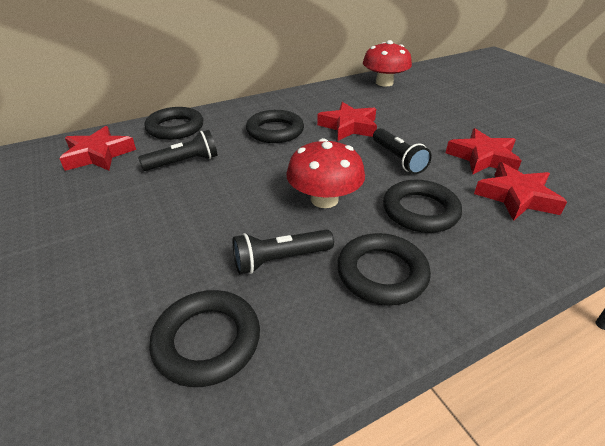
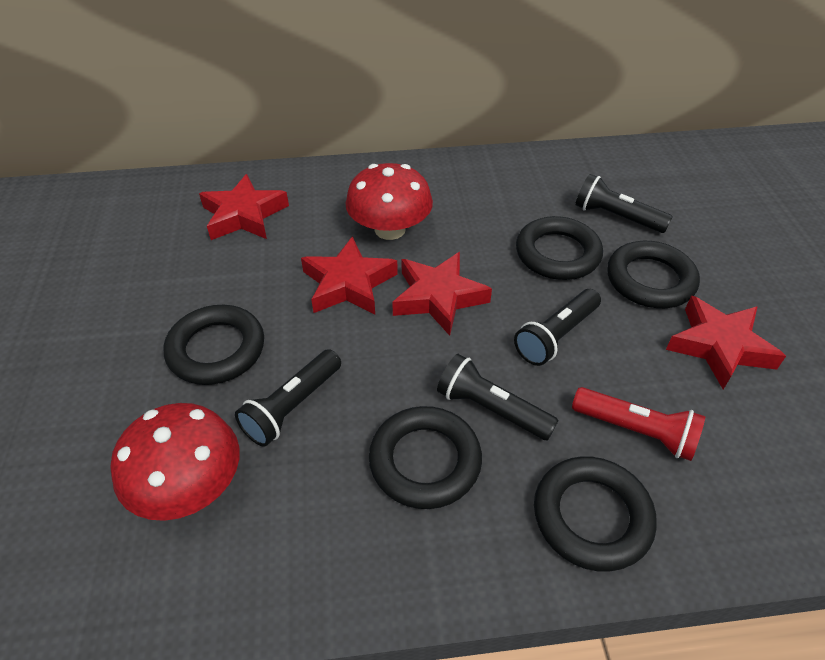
black flashlight: [138,130,218,171] [233,230,334,274] [373,128,432,174] = 3 -> [235,349,341,447] [437,354,559,440] [514,289,601,366] [575,174,673,233] = 4
red flashlight: none = 0 -> [572,387,705,461] = 1

